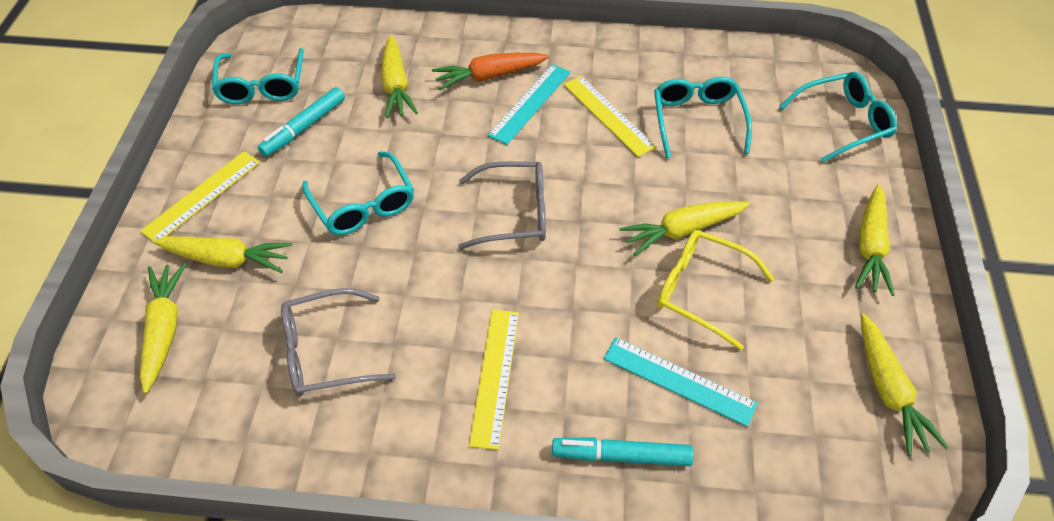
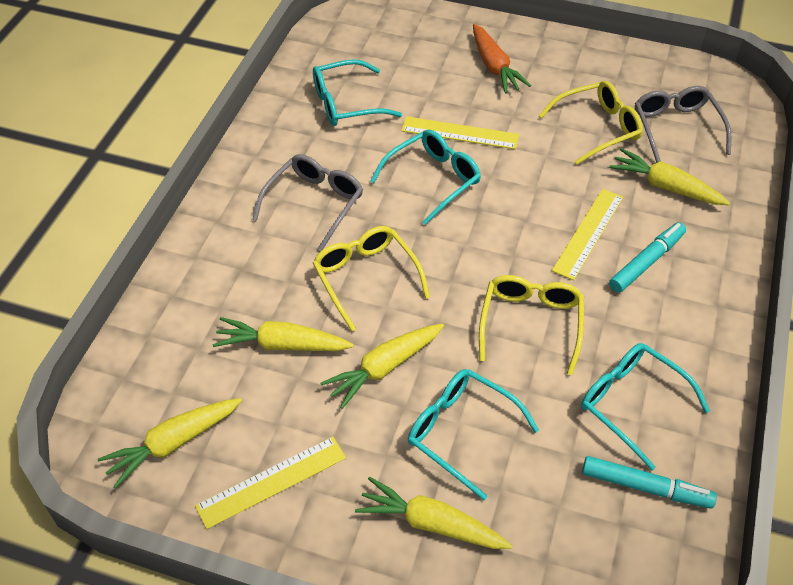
turquoise ruler: [488,64,571,145] [603,337,758,427] = 2 -> none = 0
yellow carrot: [140,263,186,394] [152,236,292,273] [381,35,418,118] [619,201,750,256] [855,185,895,296] [861,314,949,456] = 6 -> [98,398,242,489] [213,317,354,351] [320,323,444,409] [355,477,512,549] [609,148,730,205] = 5
yellow glasses: [657,230,774,350] = 1 -> [313,226,430,331] [479,275,584,375] [539,81,643,165] = 3

